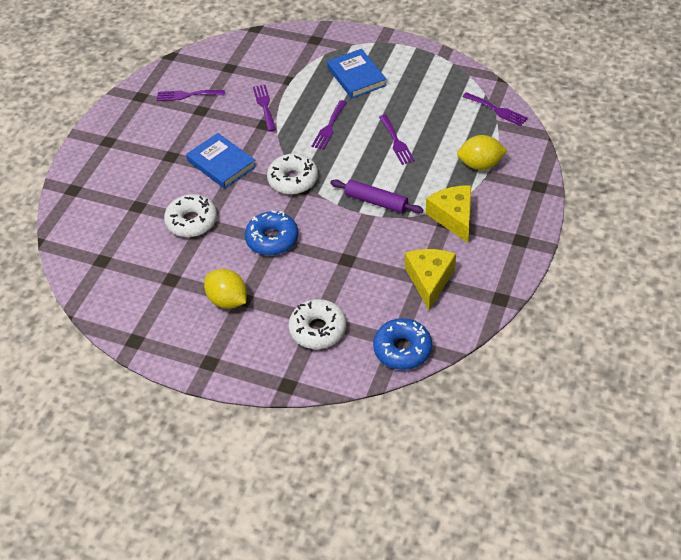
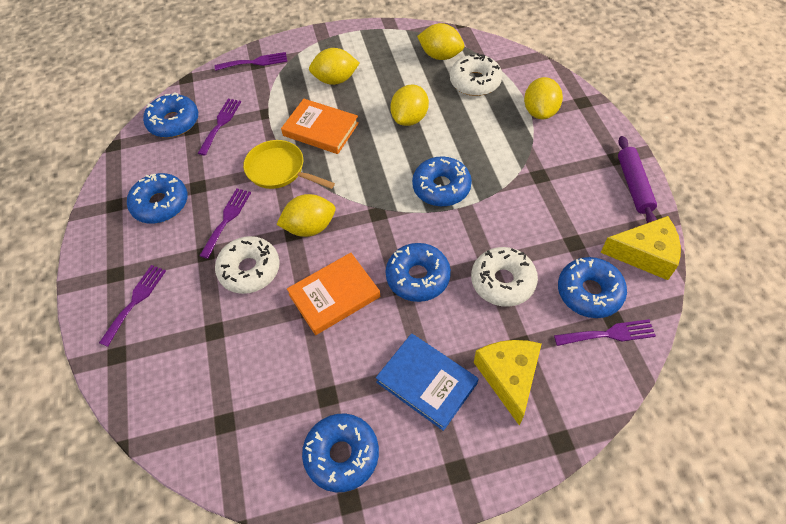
blue book: [186,133,256,189] [327,49,387,99] = 2 -> [376,333,479,431] = 1
blue donut: [245,211,298,256] [373,318,432,370] = 2 -> [127,173,188,224] [143,92,198,138] [302,414,379,492] [386,243,451,302] [412,156,472,206] [558,257,627,318] = 6
orange book: none = 0 -> [281,99,359,154] [287,253,380,335] = 2
yellow lemon: [204,269,247,309] [457,135,507,170] = 2 -> [276,194,335,237] [309,48,359,85] [390,85,429,126] [417,23,464,60] [524,77,563,119] = 5
yellow pan: none = 0 -> [243,140,335,189] = 1

